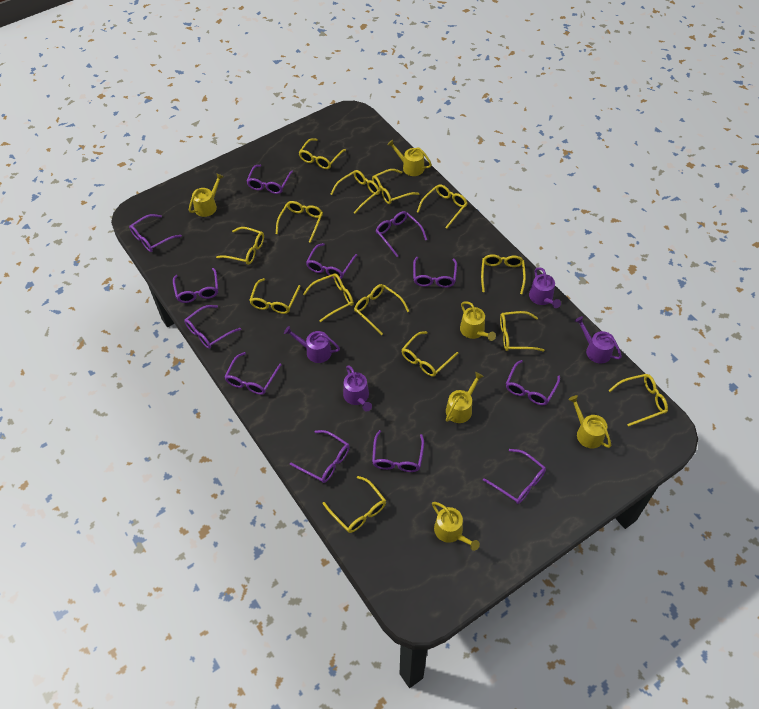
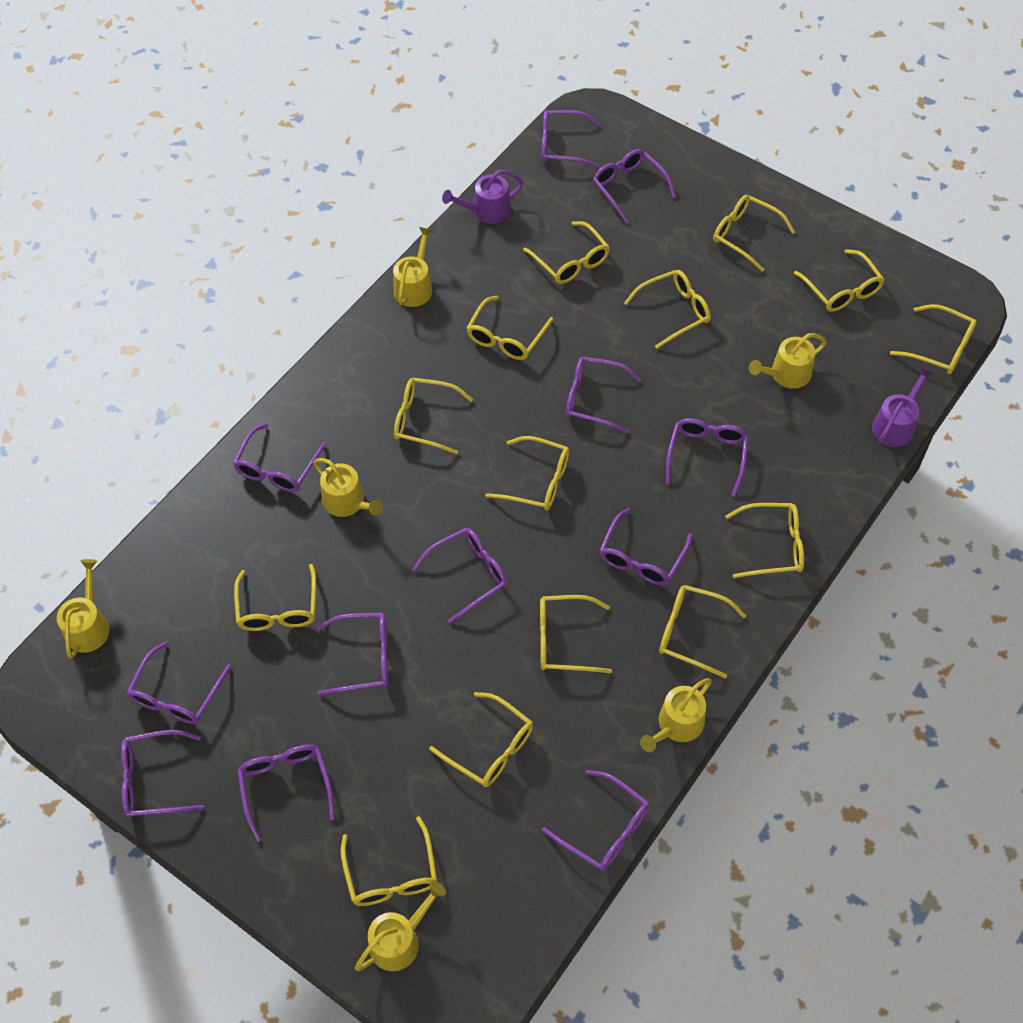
purple watering can: [284,326,340,363] [343,365,372,411] [529,267,561,308] [575,316,622,363] = 4 -> [442,170,524,224] [872,366,933,447] = 2

